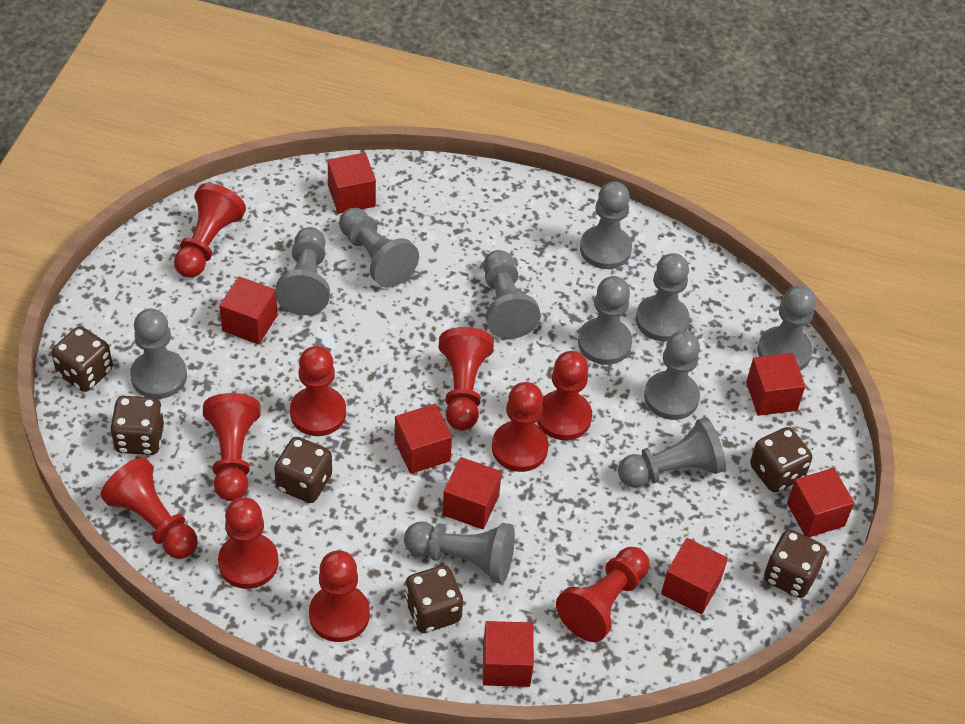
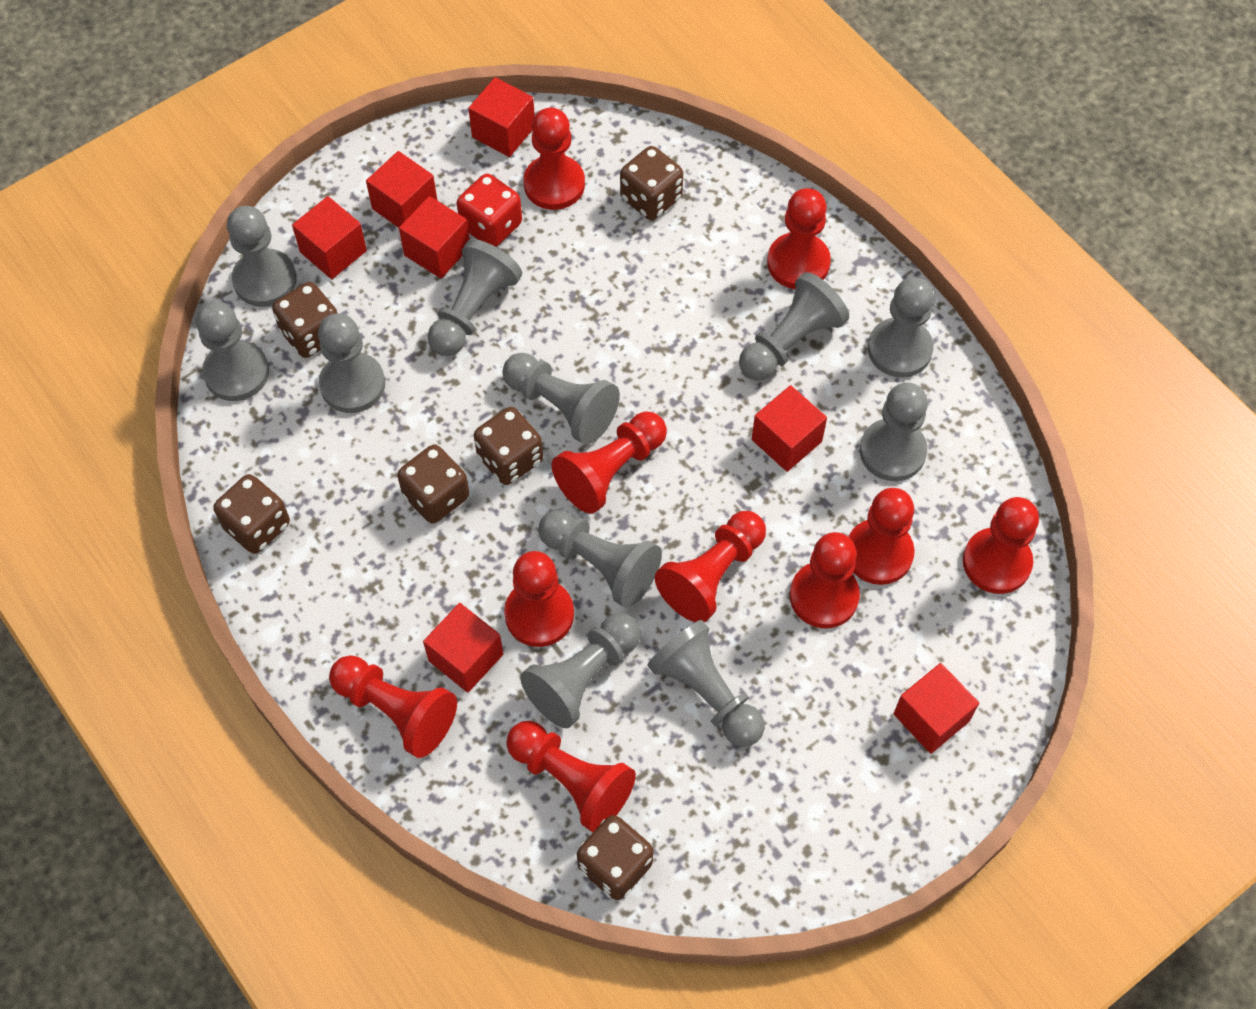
red cube: [219,276,277,344] [327,153,376,214] [395,404,452,474] [442,457,502,529] [483,621,534,687] [661,538,728,614] [746,353,805,416] [787,468,854,537] = 8 -> [292,196,367,279] [366,151,438,228] [399,196,470,278] [423,603,503,693] [468,77,535,157] [752,385,827,472] [893,663,979,754] = 7
red dice: none = 0 -> [457,174,522,247] = 1

